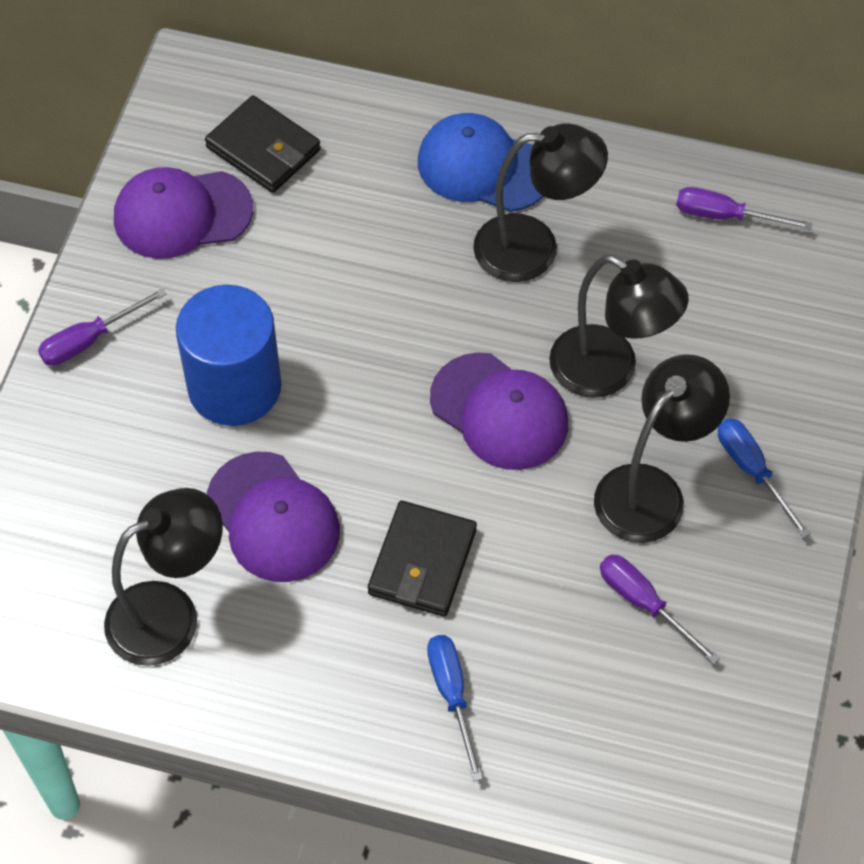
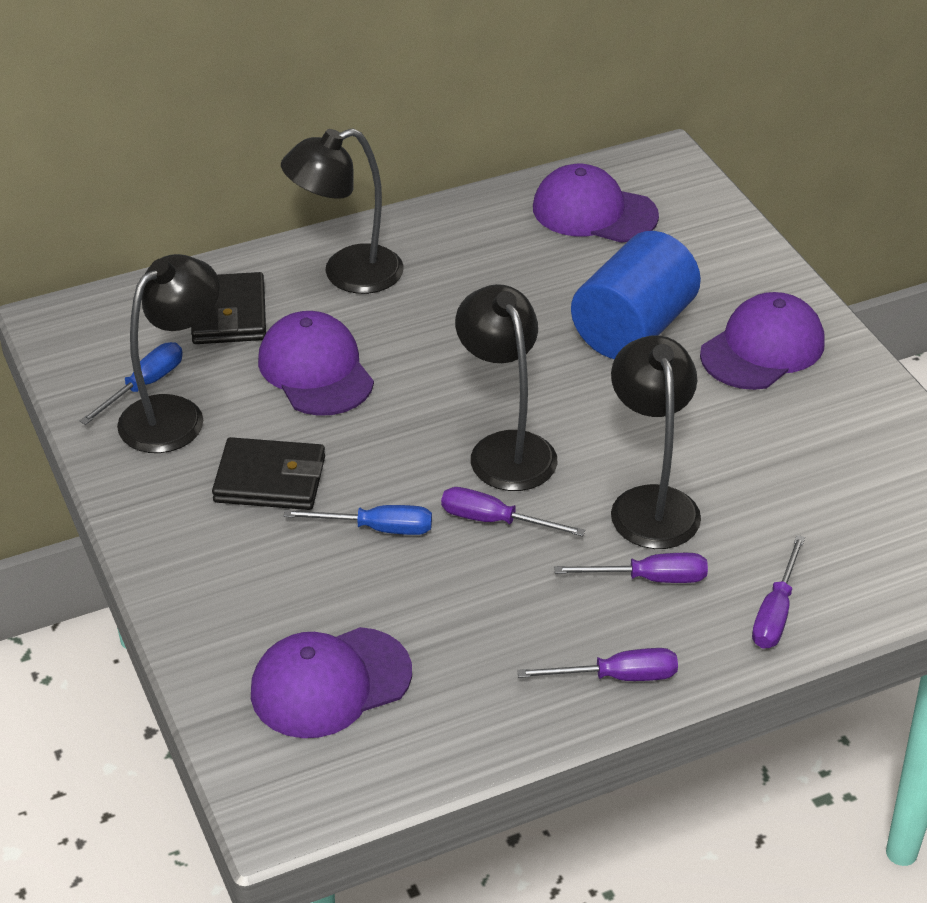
blue cap: [418,113,544,212] = 1 -> none = 0
purple cap: [114,167,253,259] [207,451,340,582] [430,352,568,470] = 3 -> [251,627,412,738] [258,311,374,416] [533,164,659,243] [700,292,824,390] = 4
purple screwdriver: [38,288,166,366] [600,555,720,664] [676,187,813,230] = 3 -> [441,487,586,536] [517,648,678,681] [554,553,708,583] [752,535,805,649] = 4

